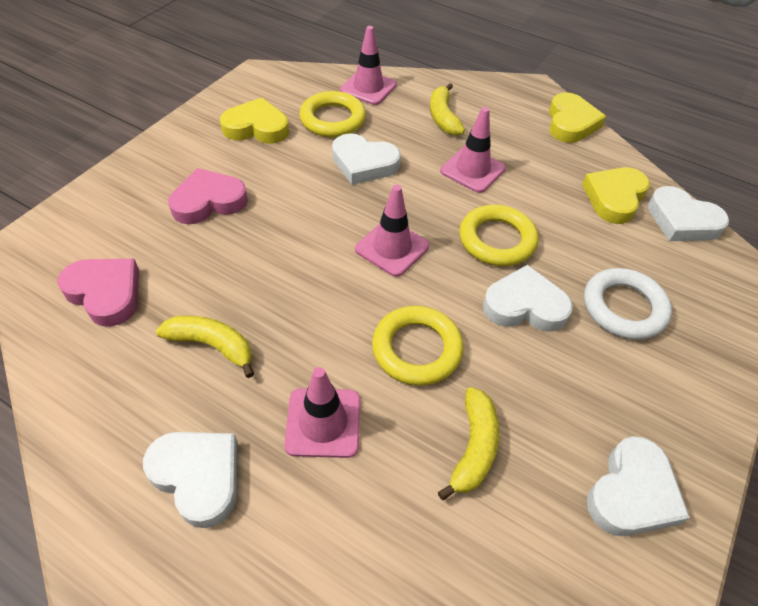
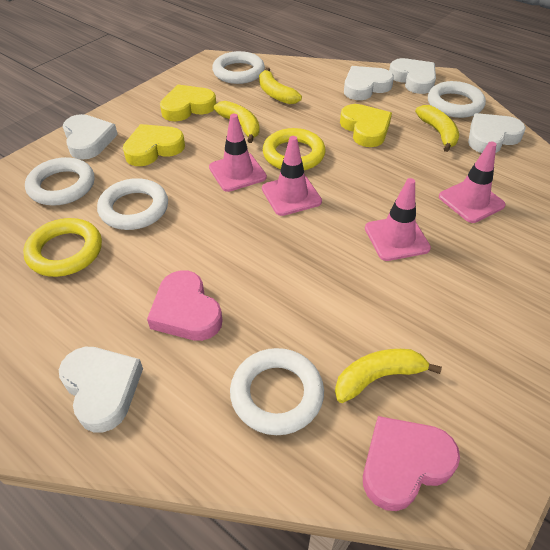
white ring: [584,268,672,340] = 1 -> [25,157,94,206] [97,178,168,230] [212,51,265,84] [230,348,324,435] [428,81,486,118] = 5
yellow banana: [156,315,254,378] [430,83,465,136] [438,387,499,500] = 3 -> [214,101,260,143] [259,67,302,104] [335,349,442,403] [415,105,459,152] = 4
yellow ring: [299,91,366,137] [372,306,463,386] [460,205,538,266] = 3 -> [23,218,102,277] [263,128,325,170] = 2

